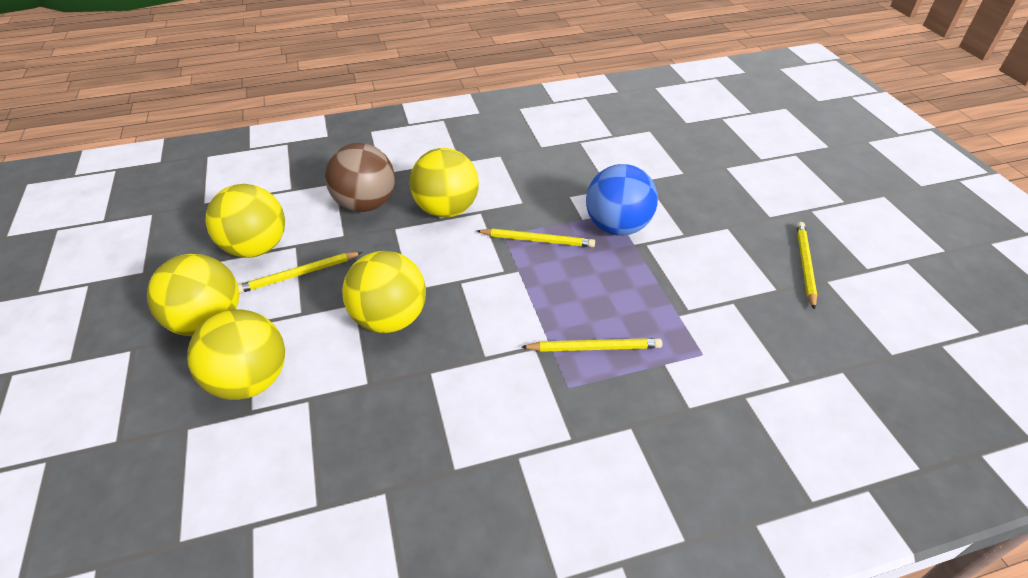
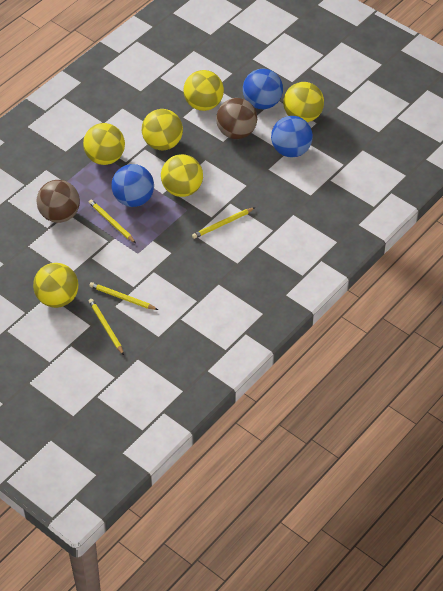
blue ball: [586,164,658,236] = 1 -> [112,164,154,207] [243,69,283,109] [271,116,313,157] = 3
brown ball: [325,143,395,212] = 1 -> [36,180,80,223] [216,98,257,139] = 2
yellow ball: [147,254,239,336] [187,309,285,400] [206,184,285,258] [342,251,426,333] [410,148,479,218] = 5 -> [33,263,78,308] [83,123,125,165] [142,109,183,150] [161,154,203,197] [183,70,224,111] [283,82,324,122] = 6

